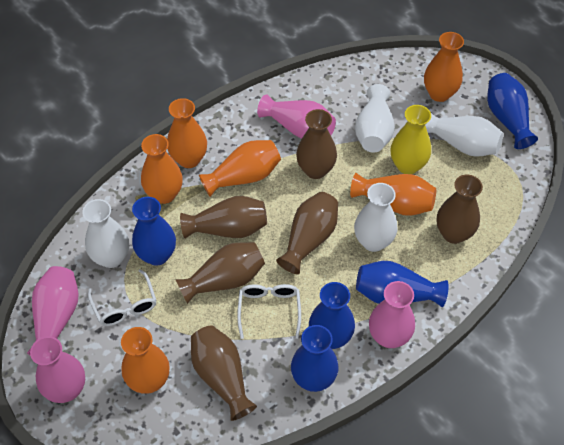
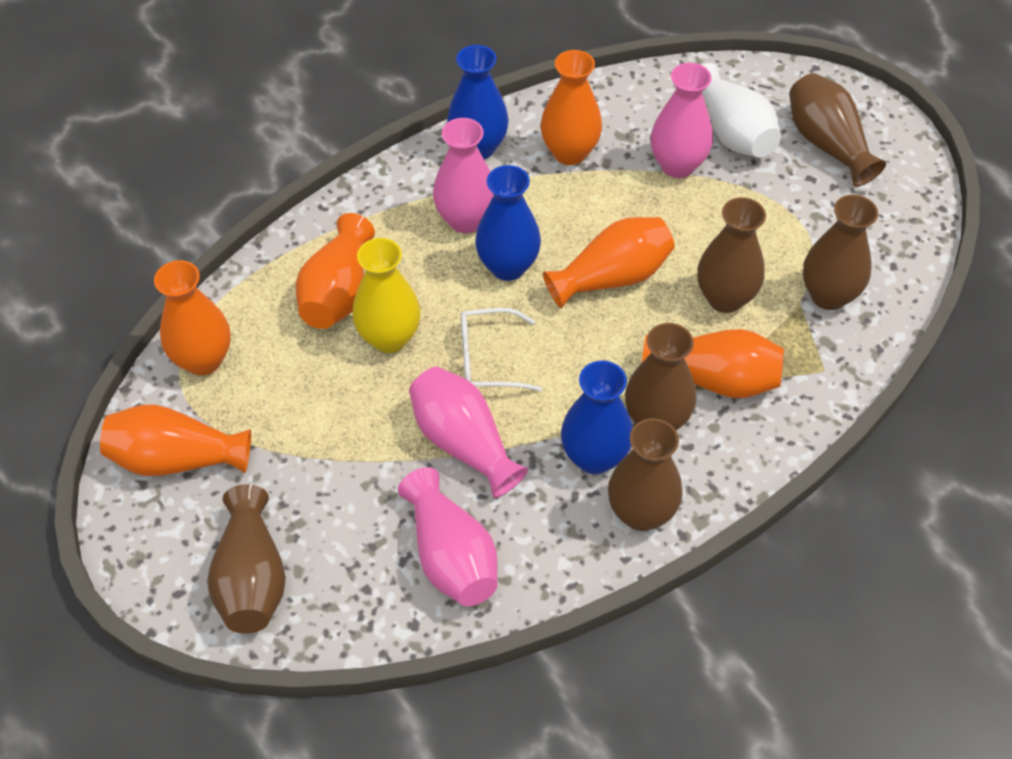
blue vase: [132,197,176,266] [291,325,339,392] [309,282,355,349] [356,261,449,307] [487,73,538,149] = 5 -> [447,45,509,159] [475,165,541,281] [561,361,633,474] = 3
white glasses: [88,269,156,326] [237,284,301,339] = 2 -> [461,308,542,391] = 1
white vase: [82,199,129,268] [354,183,397,252] [355,84,395,153] [425,113,504,157] = 4 -> [702,63,781,158] = 1

